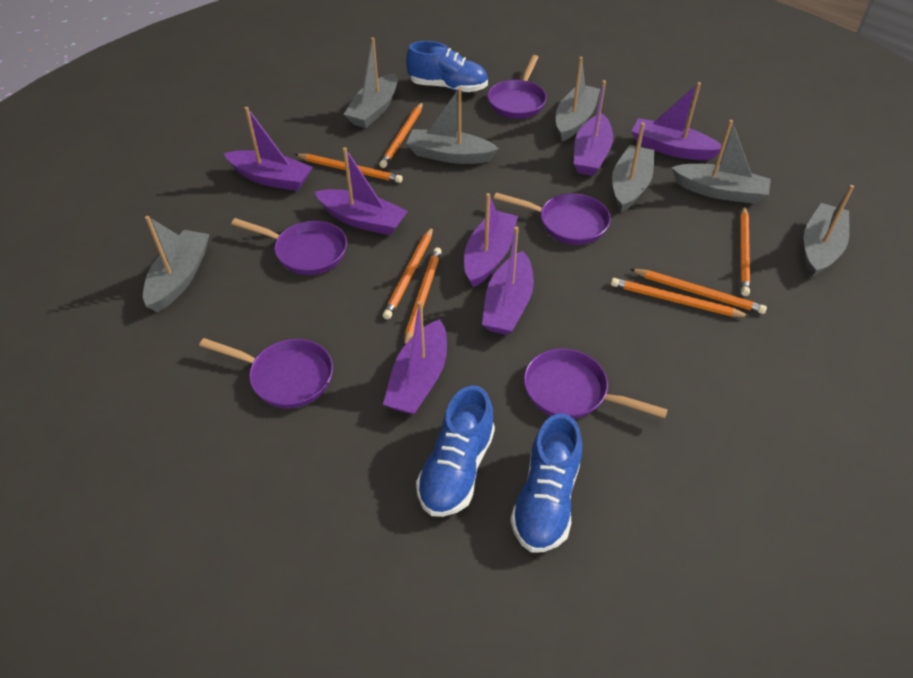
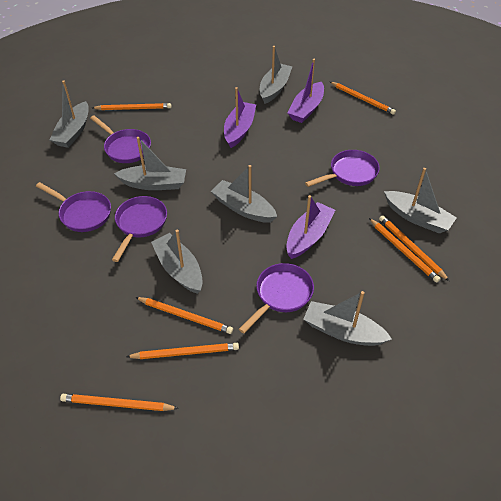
blue shoe: [406,41,488,93] [416,385,495,517] [510,414,582,553] = 3 -> none = 0
purple boat: [224,107,313,191] [315,147,408,235] [383,301,447,415] [464,193,518,287] [482,226,534,335] [574,80,613,176] [631,82,721,160] = 7 -> [224,87,256,148] [286,195,335,259] [288,59,324,123] = 3

